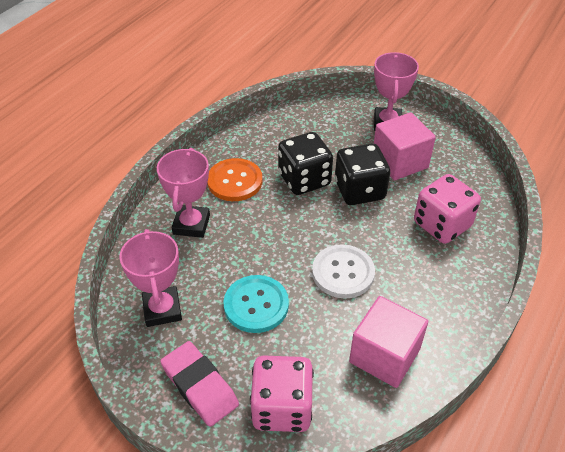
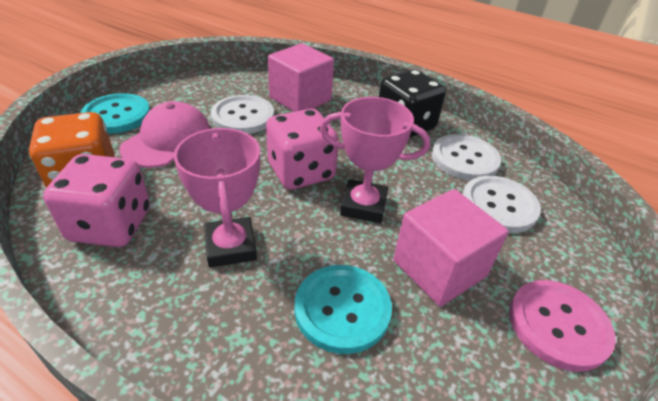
black dice: [278,132,333,195] [335,143,390,205] = 2 -> [379,69,446,138] = 1
orange button: [207,158,262,201] = 1 -> none = 0
orange dice: none = 0 -> [29,112,115,188] = 1
pink button: none = 0 -> [509,280,616,372] = 1
pink cap: none = 0 -> [120,101,210,168] = 1
pink eraser: [160,341,239,427] = 1 -> none = 0
pink trophy: [119,229,182,327] [157,148,210,238] [374,52,419,131] = 3 -> [174,128,260,268] [320,97,430,223] = 2
turquoise button: [224,275,289,333] = 1 -> [80,93,150,134] [295,265,392,354] = 2
white button: [312,245,375,299] = 1 -> [211,95,274,134] [432,134,501,181] [462,176,541,233] = 3

